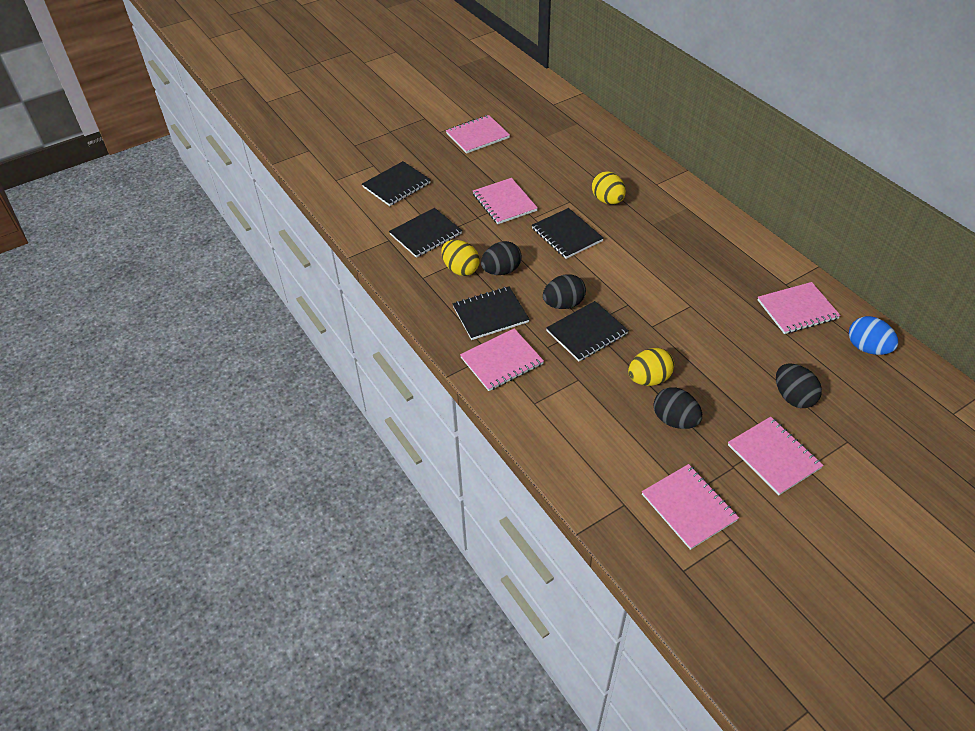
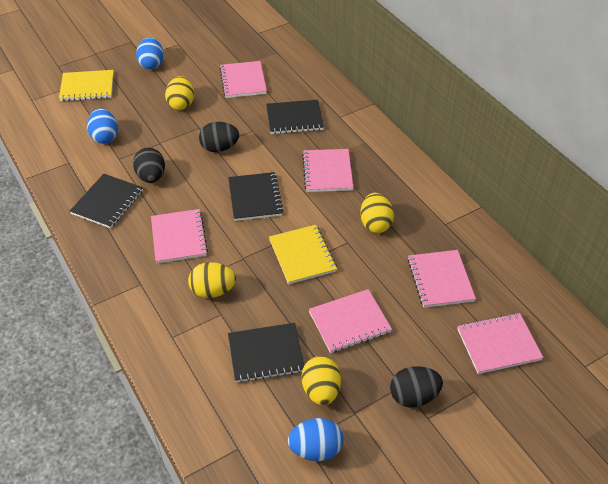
black egg: [481,241,522,275] [543,274,586,309] [653,387,702,429] [776,363,822,408] = 4 -> [133,147,165,183] [199,122,239,152] [390,366,443,407] = 3
black notebook: [362,161,431,206] [389,208,462,258] [453,286,530,340] [532,208,604,259] [546,301,629,361] = 5 -> [70,174,143,228] [228,172,284,221] [228,323,304,383] [266,100,324,134] = 4
blue egg: [849,316,898,355] = 1 -> [87,109,118,144] [136,37,164,69] [288,418,343,461] = 3
yellow egg: [442,240,480,276] [592,171,626,204] [628,348,674,386] = 3 -> [165,76,194,110] [188,262,236,298] [301,356,341,405] [360,193,394,233] = 4
yellow notebook: none = 0 -> [59,70,114,101] [269,225,337,284] = 2

